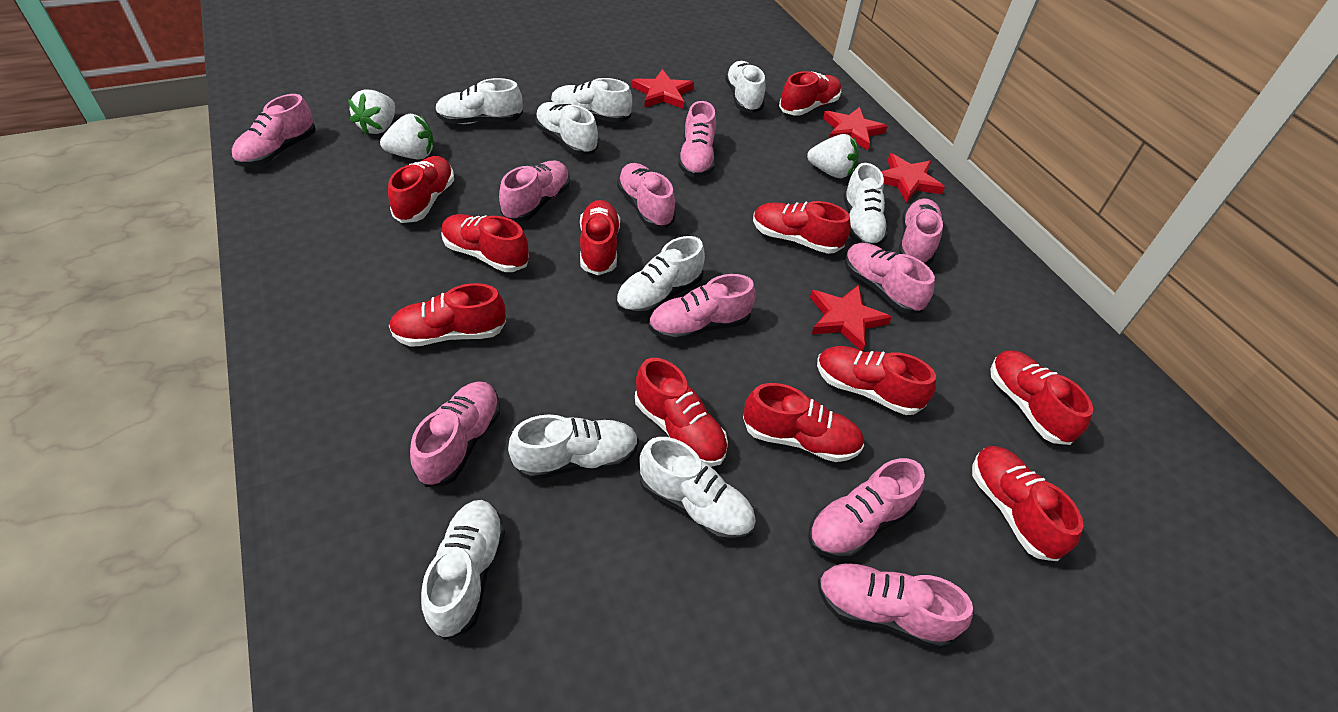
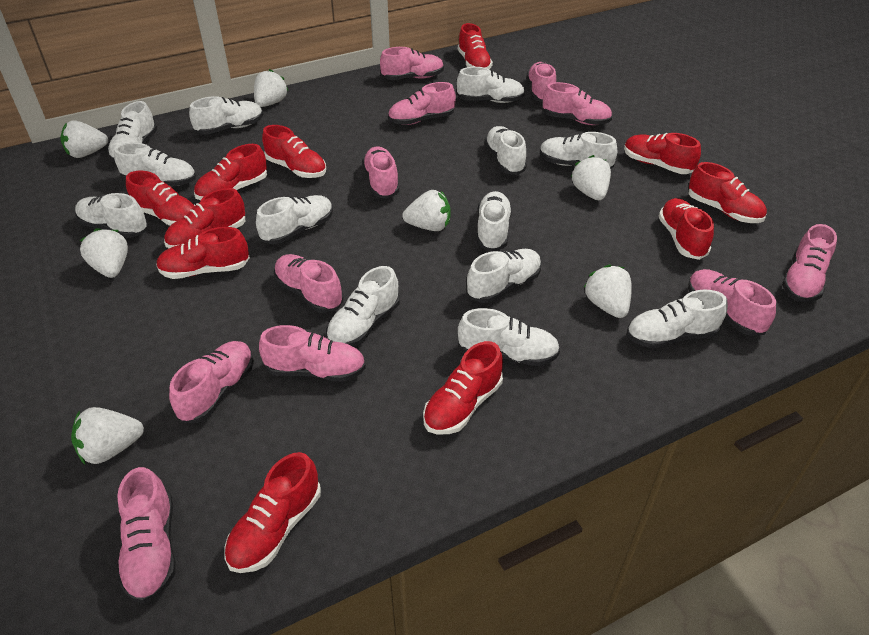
pink shoe: [232,94,316,166] [410,381,500,487] [499,161,570,222] [617,163,676,228] [648,274,756,341] [678,101,716,177] [808,458,925,559] [818,563,973,649] [845,243,935,314] [899,199,943,265] = 10 -> [117,467,176,603] [169,341,254,423] [259,325,366,382] [274,254,343,313] [362,147,399,199] [380,47,444,80] [388,82,456,125] [527,62,556,102] [542,82,612,125] [688,269,776,336] [782,224,837,302] = 11
red star: [632,69,694,109] [810,285,892,351] [823,107,888,151] [881,153,945,203] = 4 -> none = 0
white shoe: [421,500,505,640] [435,78,523,124] [508,414,639,480] [535,102,598,155] [551,78,632,123] [616,236,705,315] [639,437,756,541] [725,61,766,113] [843,163,888,246] = 9 -> [75,193,148,238] [108,101,157,162] [114,143,196,186] [189,96,263,135] [256,195,333,245] [326,266,400,347] [457,67,525,103] [458,308,560,366] [466,249,541,303] [477,191,512,252] [484,126,527,175] [540,132,617,169] [627,290,728,349] = 13
white strawberry: [348,89,395,135] [380,114,434,159] [807,134,859,178] = 3 -> [60,120,108,158] [71,407,144,464] [80,228,128,278] [254,69,288,107] [402,190,451,231] [571,155,611,200] [584,265,632,318] = 7

